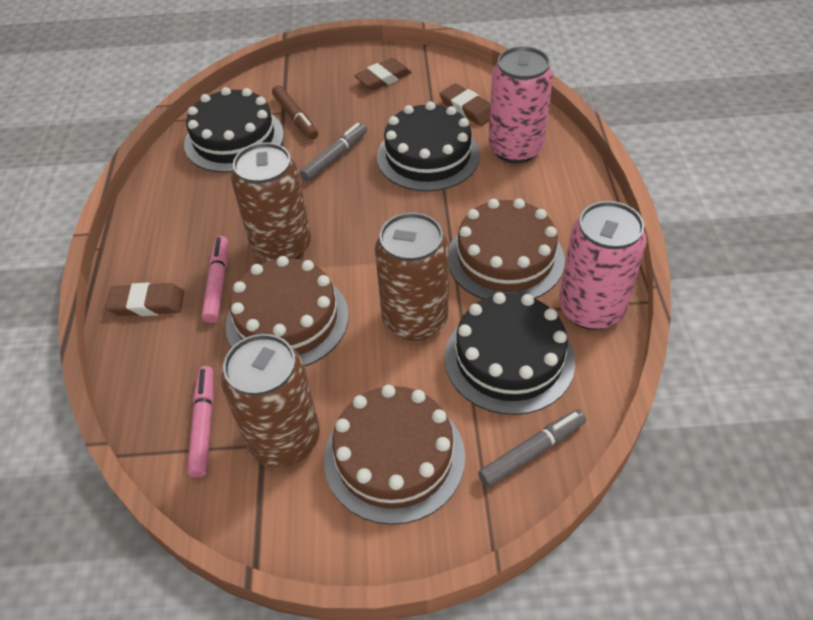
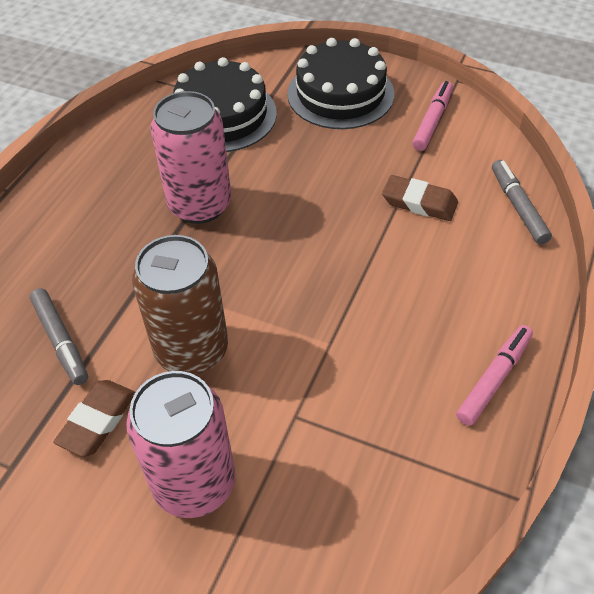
black cake: [184,87,284,173] [377,101,480,191] [445,292,575,415] = 3 -> [173,57,277,152] [287,38,394,129] = 2
brown cake: [226,256,349,366] [324,385,465,525] [449,199,565,299] = 3 -> none = 0
brown can: [221,334,320,467] [231,142,311,262] [375,212,449,341] = 3 -> [132,235,228,375] = 1
brown eraser: [105,283,184,316] [354,58,412,91] [440,83,491,126] = 3 -> [53,380,135,457] [382,175,458,221] = 2
brown marker: [272,85,318,140] = 1 -> none = 0

